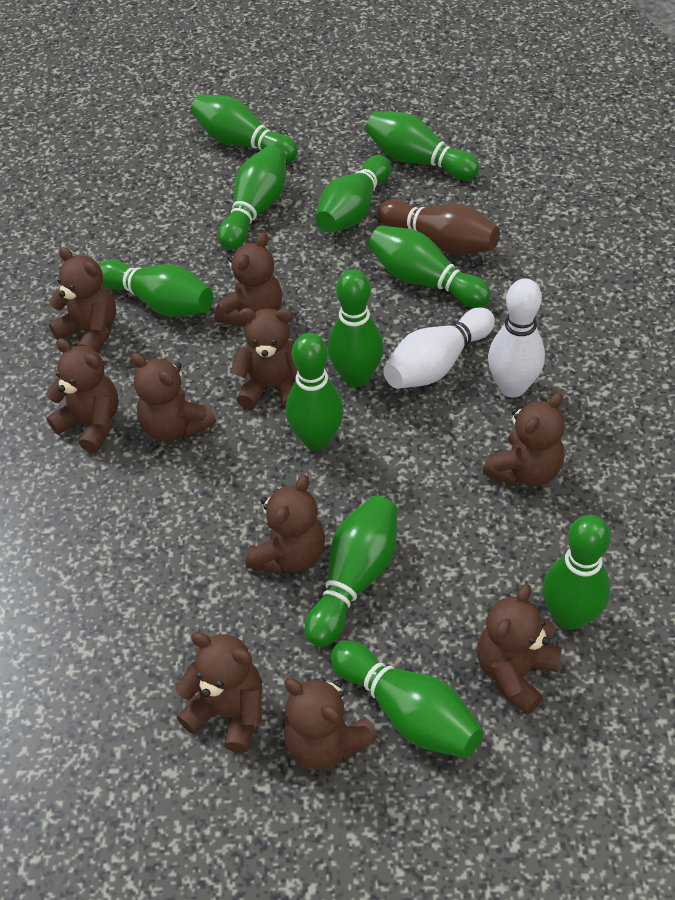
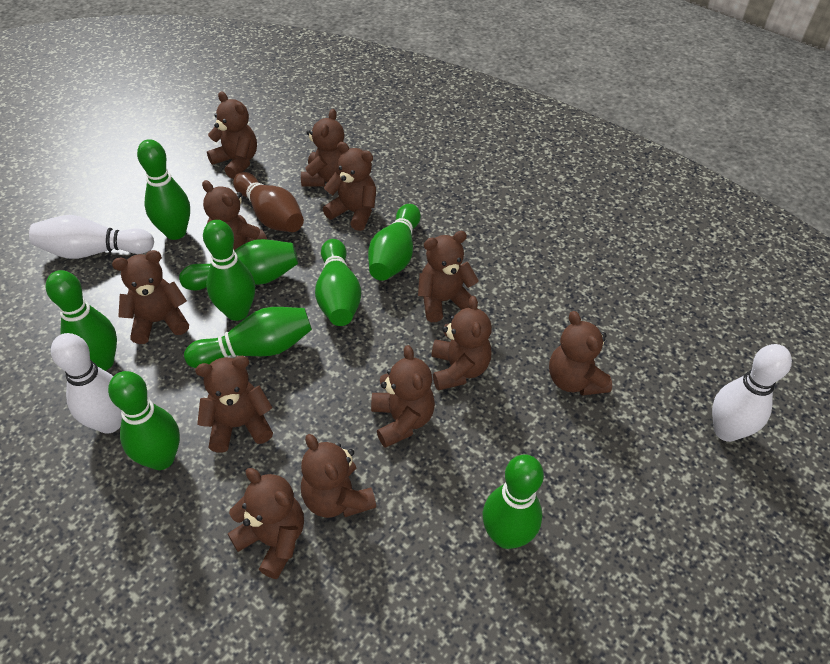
brown teddy bear: [46,338,119,453] [49,247,116,352] [131,353,216,442] [175,632,262,753] [215,232,282,327] [230,308,297,409] [246,475,325,575] [284,677,378,770] [477,584,562,715] [483,393,565,486] = 10 -> [112,250,189,344] [195,356,273,453] [202,180,267,250] [207,92,257,179] [228,468,304,579] [301,109,345,187] [301,434,376,518] [323,142,376,231] [371,345,435,448] [418,231,479,322] [431,296,492,391] [549,311,612,396] = 12
green bowling pin: [99,259,213,317] [191,94,298,163] [218,145,286,250] [286,333,344,450] [305,496,398,647] [315,155,391,233] [328,269,383,387] [330,641,483,758] [365,111,480,180] [368,225,491,308] [543,515,611,630] = 11 -> [46,270,117,371] [108,371,180,470] [137,139,190,240] [179,239,298,291] [184,307,312,368] [203,220,255,321] [315,239,361,326] [368,204,421,281] [483,454,544,549] = 9
white bowling pin: [383,307,495,389] [488,278,545,397] = 2 -> [29,215,154,259] [51,333,122,434] [712,344,792,442] = 3

